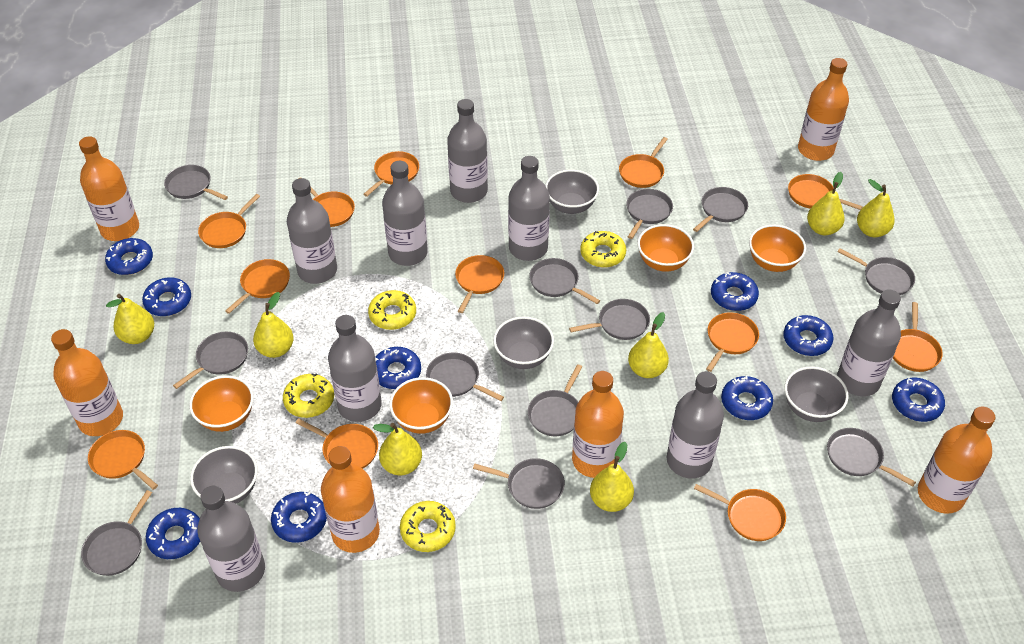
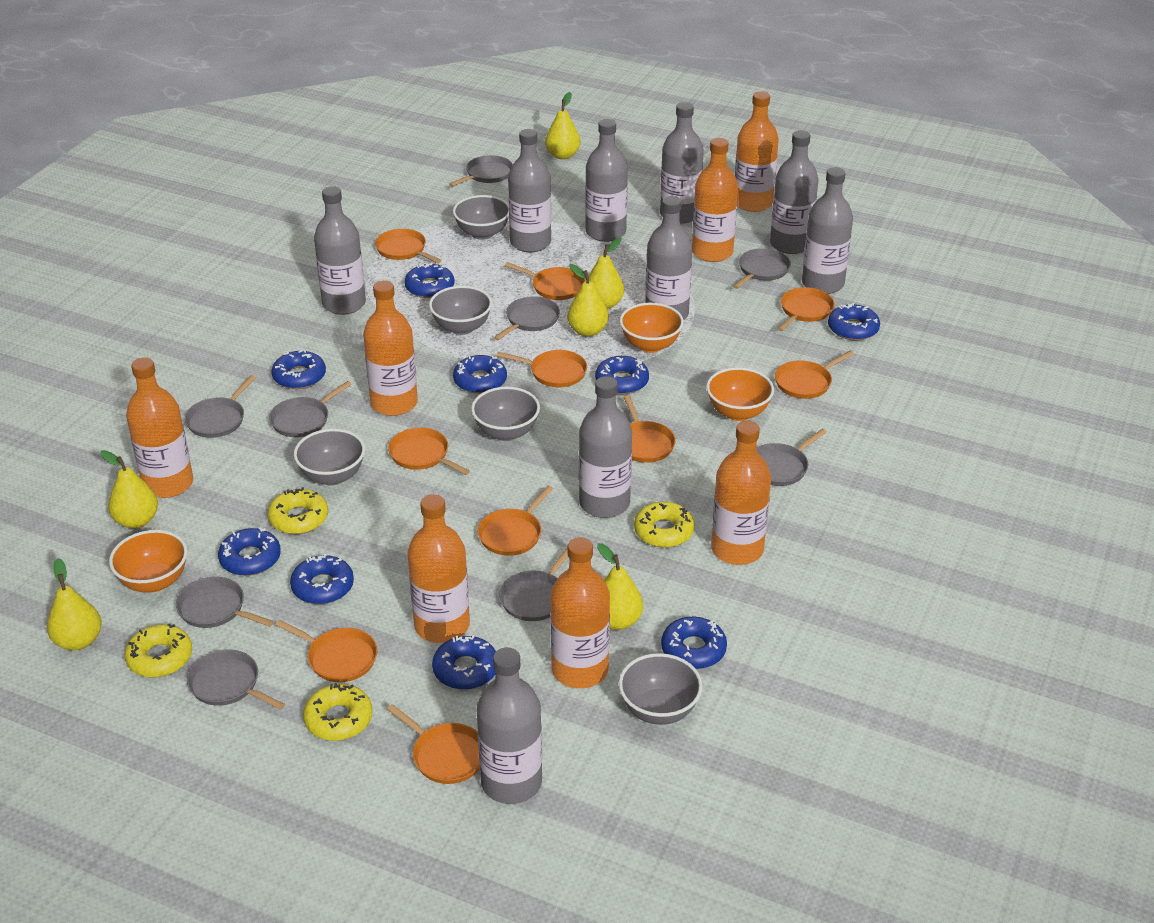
grey bottle: [197,486,265,592] [287,178,337,284] [328,315,382,422] [382,161,428,266] [447,99,488,203] [508,156,550,261] [667,371,724,479] [837,289,901,396] = 8 -> [314,186,366,315] [476,647,542,804] [508,129,551,252] [579,376,632,518] [585,119,628,242] [645,196,693,320] [660,102,704,224] [770,130,819,254] [802,167,853,294] = 9
grey bowl: [190,446,258,504] [493,316,554,369] [545,170,599,214] [785,366,849,422] = 4 -> [294,429,365,486] [429,286,492,335] [453,195,509,240] [471,387,540,441] [619,653,702,725] = 5
grey pan: [81,490,152,576] [164,165,228,200] [173,332,248,389] [426,353,504,401] [473,458,565,509] [528,364,582,436] [529,258,600,304] [569,299,650,340] [626,189,673,239] [693,187,748,232] [827,428,916,487] [838,248,915,295] = 12 -> [176,577,274,628] [185,375,256,438] [187,650,285,710] [269,381,352,437] [449,155,513,187] [494,296,560,340] [499,547,568,621] [733,248,791,289] [756,429,827,486] = 9
orange bottle: [51,329,123,436] [79,136,139,241] [321,446,380,553] [572,371,624,478] [798,58,849,161] [918,406,995,514] = 6 -> [126,357,193,498] [363,281,418,416] [408,494,470,643] [550,537,610,688] [692,138,738,262] [711,420,771,565] [735,91,779,212] = 7
orange bowl: [189,375,254,432] [389,377,453,434] [637,224,694,272] [749,225,806,272] = 4 -> [109,530,187,592] [620,303,684,353] [706,367,774,421] = 3
orange pan: [88,430,158,490] [198,194,260,248] [225,259,290,314] [295,418,378,469] [298,177,355,227] [363,151,419,197] [455,255,504,313] [619,137,668,188] [694,484,786,541] [706,312,759,372] [788,174,863,210] [893,302,943,372] = 12 -> [276,620,377,682] [375,229,442,263] [387,704,480,784] [388,428,470,475] [478,486,553,556] [497,350,587,387] [505,262,585,300] [624,395,676,463] [775,351,854,399] [777,287,835,331] = 10
yellow pear: [106,294,154,344] [253,292,294,358] [373,423,422,475] [590,442,634,512] [628,312,669,378] [807,172,845,235] [857,179,895,237] = 7 -> [47,558,102,651] [100,450,158,528] [545,92,581,159] [567,264,609,337] [588,237,624,309] [597,543,643,630] = 6

